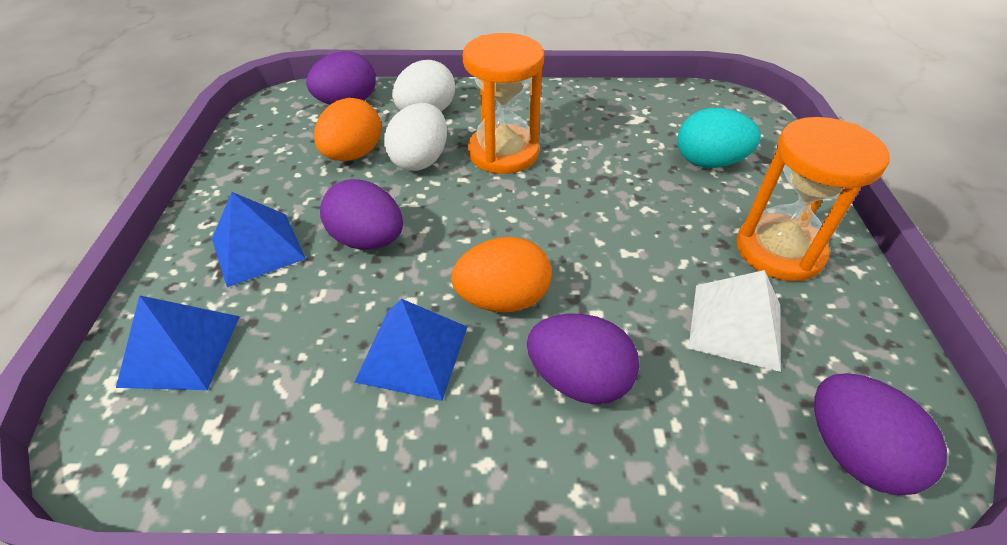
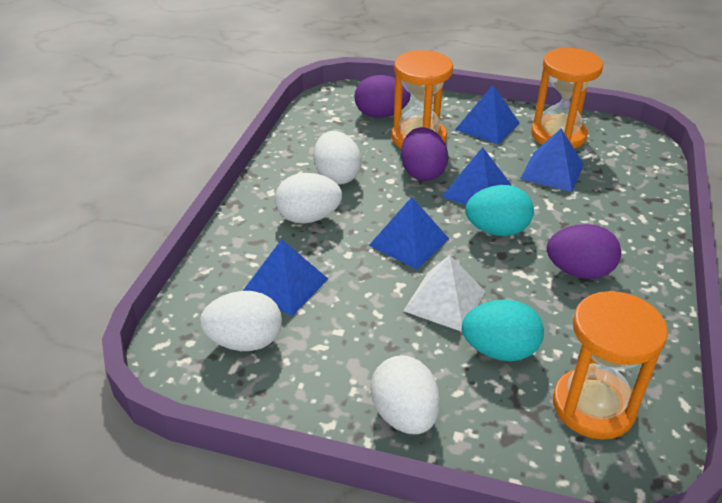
blue pyramid: [116,295,240,390] [212,192,306,287] [355,299,467,401] = 3 -> [243,239,328,316] [369,197,449,269] [442,147,512,205] [455,85,519,145] [520,129,584,192] = 5
orange egg: [314,98,382,161] [451,237,552,312] = 2 -> none = 0
orange hourglass: [463,33,544,174] [736,117,889,281] = 2 -> [392,50,453,148] [531,48,603,149] [553,291,668,440] = 3
purple egg: [306,51,376,105] [320,179,403,250] [527,314,639,404] [814,373,947,495] = 4 -> [354,75,411,118] [401,127,448,181] [547,224,621,279] = 3
turquoise egg: [677,108,761,168] = 1 -> [462,300,544,361] [465,185,534,236] = 2
white egg: [384,103,447,171] [392,60,455,111] = 2 -> [200,291,282,351] [275,173,342,224] [314,131,362,185] [370,355,440,434] = 4

